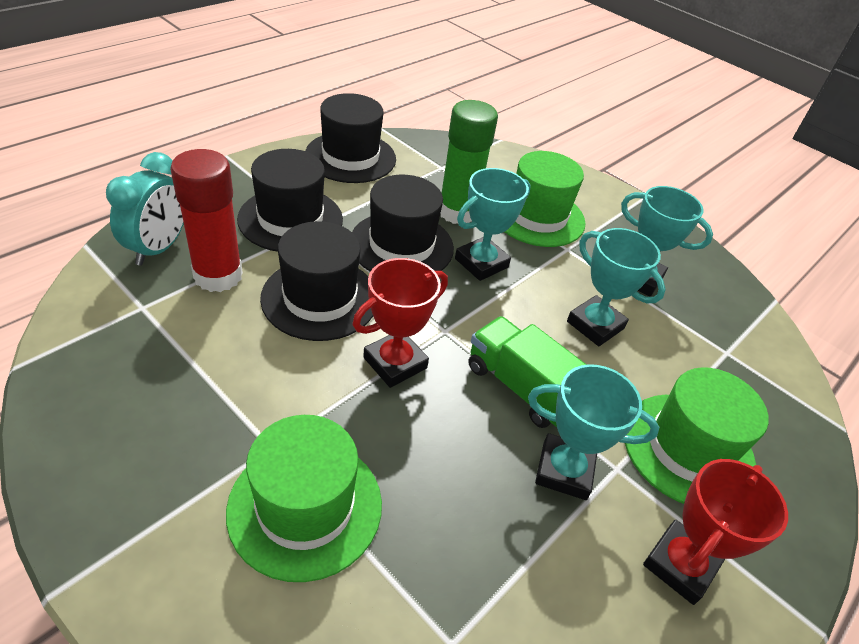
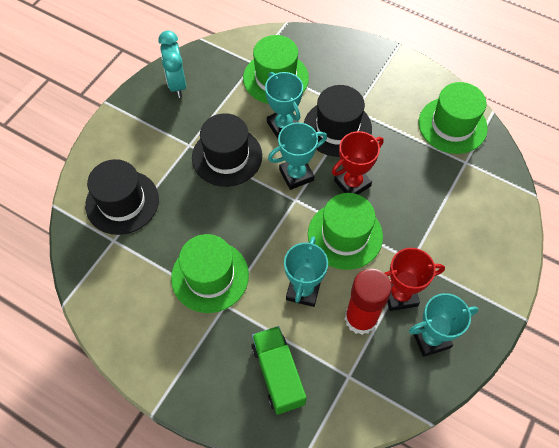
black hat: [237,149,343,252] [260,221,373,341] [305,93,396,183] [352,174,454,272] = 4 -> [85,159,159,235] [192,113,262,187] [304,85,372,157] = 3
green glue stick: [440,100,498,224] = 1 -> none = 0
green hat: [226,415,382,582] [505,151,586,247] [625,367,769,504] = 3 -> [171,234,249,313] [243,35,309,104] [308,193,383,270] [419,82,488,154] = 4

